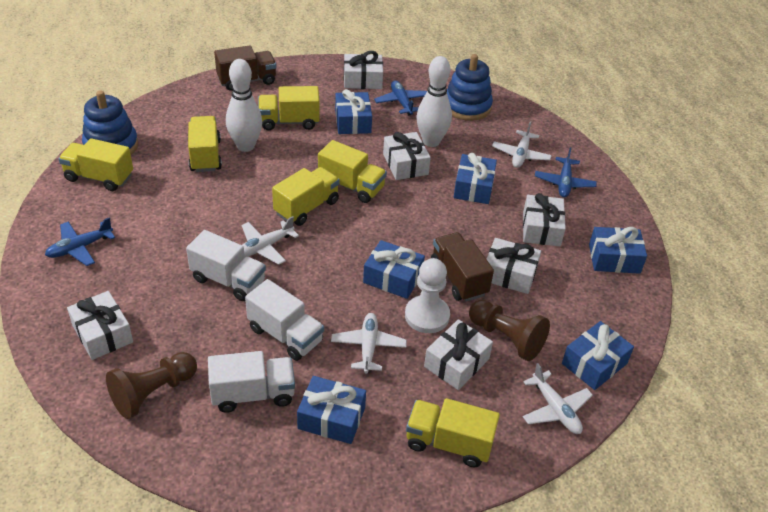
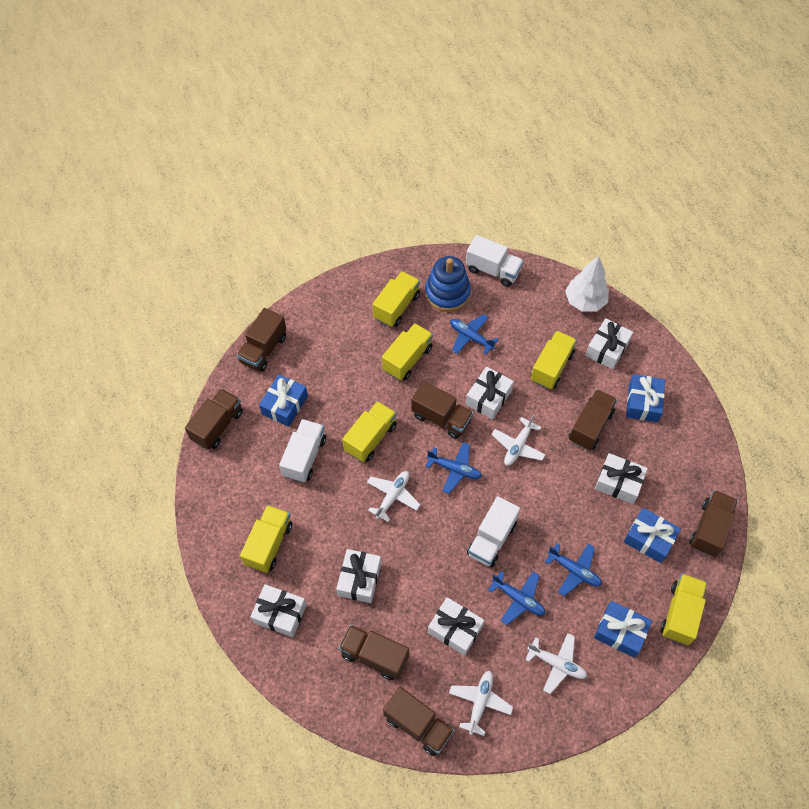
blue gift: [297,376,366,444] [335,89,372,134] [363,240,425,299] [454,153,497,204] [562,321,634,390] [589,227,647,274] = 6 -> [259,374,308,427] [594,601,652,658] [624,508,681,563] [626,374,665,423] = 4
blue plane: [45,217,115,266] [374,80,427,116] [535,148,597,198] = 3 -> [425,442,482,494] [450,314,499,354] [488,571,545,625] [544,543,602,596] = 4
blue stacking toy: [82,90,138,155] [447,54,493,121] = 2 -> [425,256,471,312] = 1
brown pawn: [106,352,197,419] [469,300,550,361] = 2 -> none = 0
brown truck: [214,45,277,91] [431,232,494,302] = 2 -> [185,389,243,450] [237,308,286,372] [339,625,409,680] [383,687,454,756] [411,381,473,439] [569,389,617,451] [689,490,738,557] = 7
white bowling pin: [226,59,262,152] [416,56,452,147] = 2 -> none = 0
white pawn: [405,258,450,333] = 1 -> none = 0
white tree: none = 0 -> [565,256,609,312] = 1

